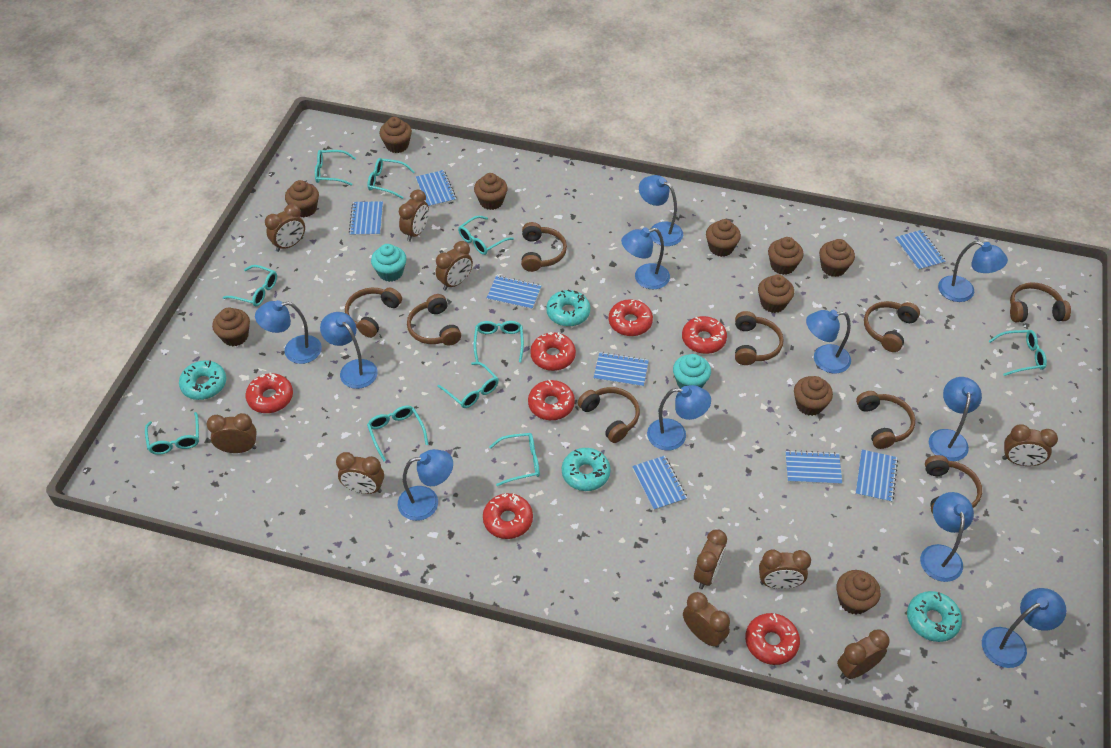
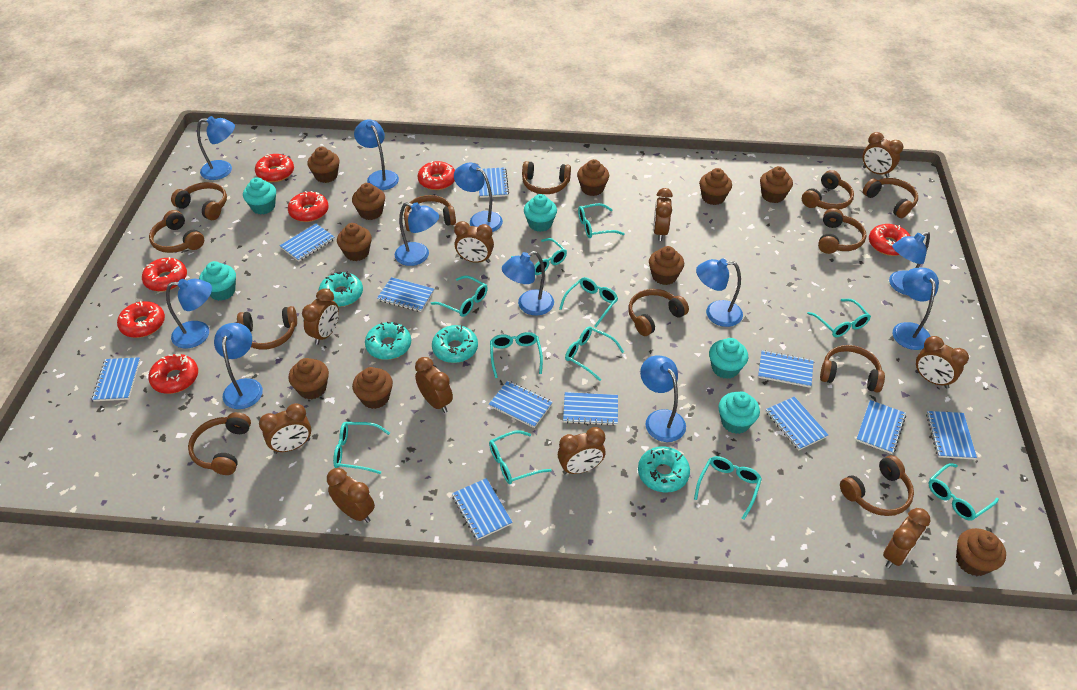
blue notebook: [349,201,383,236] [416,170,456,207] [487,275,542,310] [594,352,649,387] [632,456,687,511] [785,450,842,485] [855,450,898,503] [895,230,946,271] = 8 -> [92,357,141,401] [280,224,335,261] [377,277,434,312] [452,478,513,540] [479,167,509,198] [489,381,553,428] [563,392,618,426] [758,350,814,388] [766,397,828,450] [856,400,906,454] [926,411,977,460] = 11
brown headphones: [345,288,402,338] [407,294,461,345] [521,222,567,272] [578,387,640,443] [735,311,784,365] [856,391,915,449] [864,301,920,352] [925,455,982,513] [1010,282,1071,322] = 9 -> [149,210,204,253] [171,182,227,220] [188,412,251,475] [237,306,297,350] [404,195,456,231] [522,161,571,194] [628,289,689,336] [802,170,854,210] [818,208,866,254] [820,345,885,393] [840,455,914,516] [863,178,918,218] = 12
turquoise cupcake: [371,244,407,282] [673,354,711,389] = 2 -> [199,261,236,301] [243,177,276,214] [524,194,557,232] [709,338,748,379] [718,391,760,434] = 5
turquoise glasses: [145,412,199,455] [223,265,277,307] [315,150,356,186] [367,158,415,199] [367,405,429,461] [438,362,499,408] [458,216,514,255] [474,321,524,362] [489,433,540,486] [989,330,1047,376] = 10 -> [333,422,390,474] [431,276,488,317] [489,430,552,484] [490,332,543,378] [511,238,567,275] [559,277,618,327] [565,326,624,381] [578,203,624,238] [694,456,762,520] [807,299,871,337] [928,463,999,521] = 11

